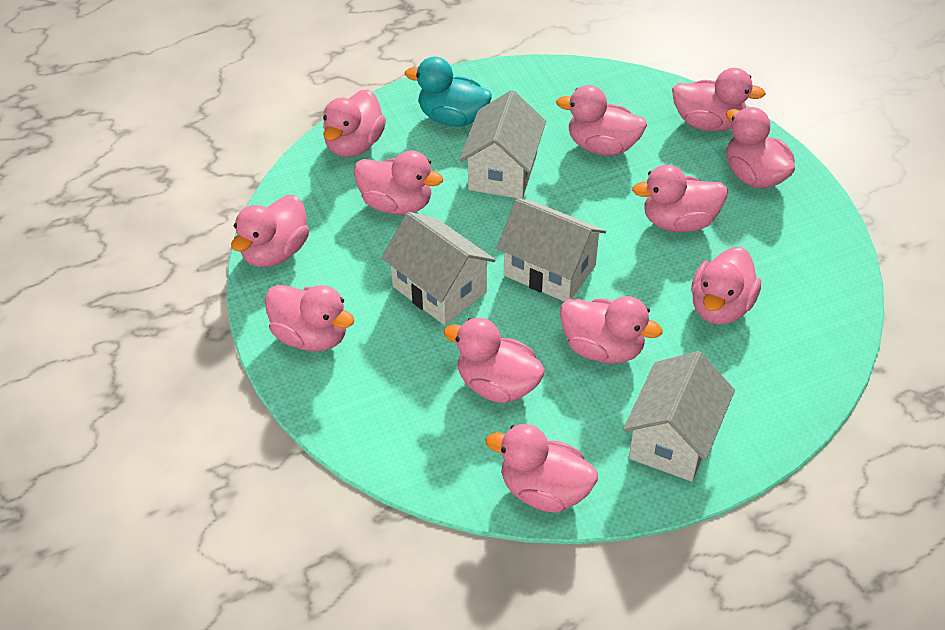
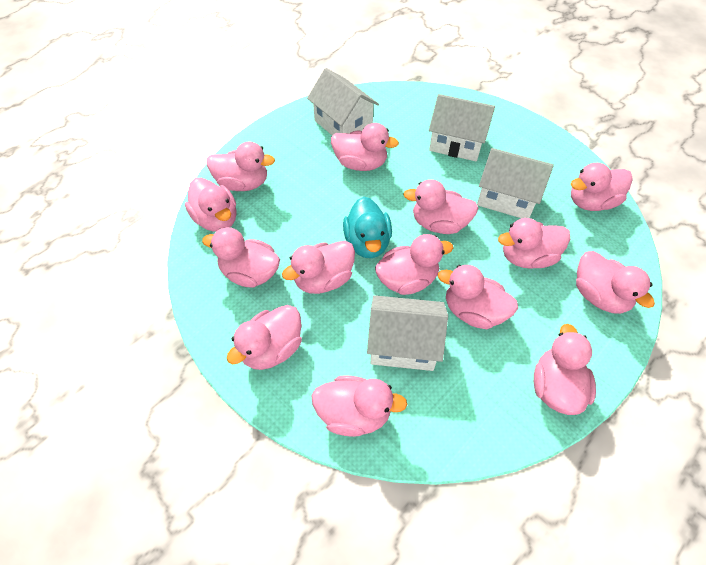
pink duck: [231,195,309,267] [265,285,355,352] [323,89,386,157] [354,150,443,215] [444,318,545,403] [486,424,598,513] [556,85,647,156] [560,296,663,364] [632,165,728,232] [672,68,766,131] [691,247,761,325] [726,107,795,188] = 12 -> [185,178,237,232] [202,227,280,287] [207,142,275,191] [227,305,302,370] [282,241,355,294] [311,375,408,437] [331,123,399,171] [375,234,453,295] [403,179,478,234] [438,265,518,329] [498,218,570,269] [534,324,596,415] [571,163,632,211] [576,251,655,314] = 14

